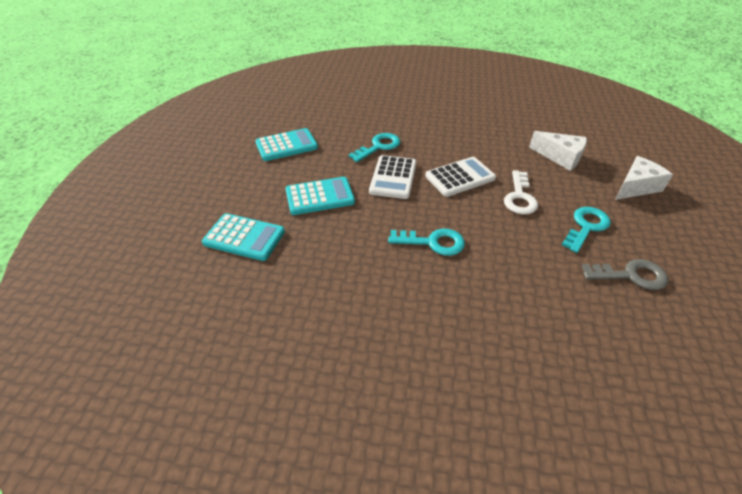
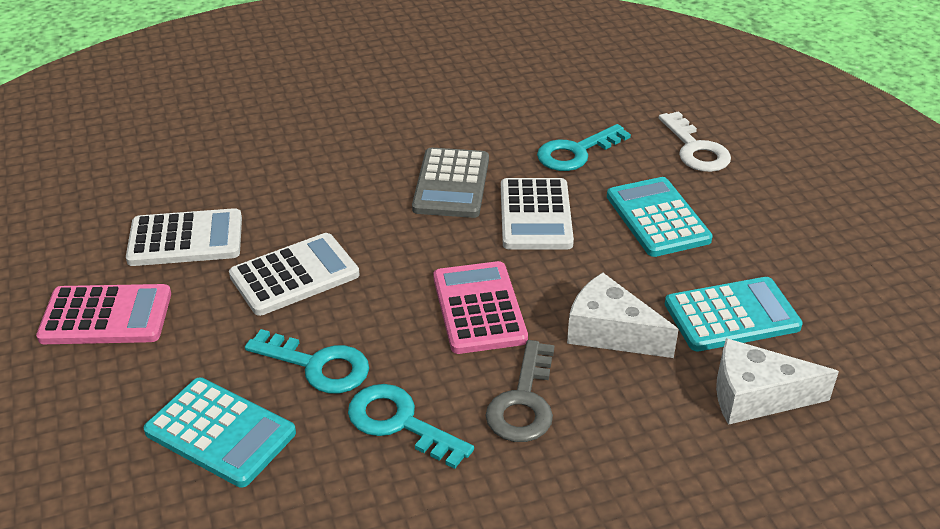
grey calculator: none = 0 -> [412,148,489,218] = 1
pink calculator: none = 0 -> [36,284,171,344] [433,261,528,354] = 2
white calculator: [369,155,416,199] [425,157,496,197] = 2 -> [126,208,242,266] [229,233,359,316] [501,178,574,250] = 3

